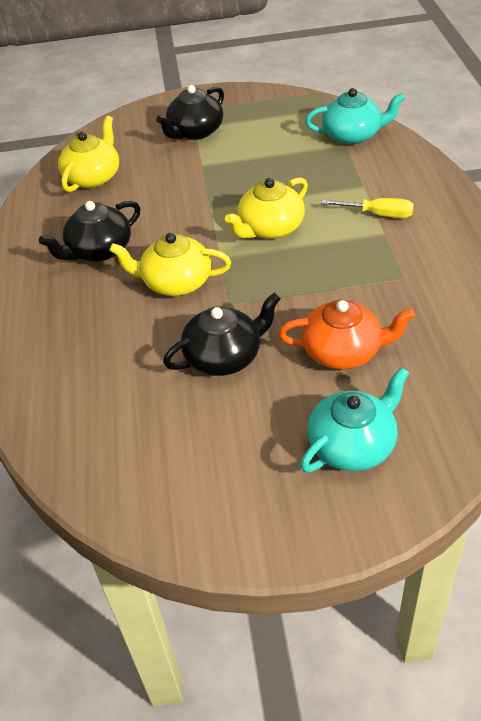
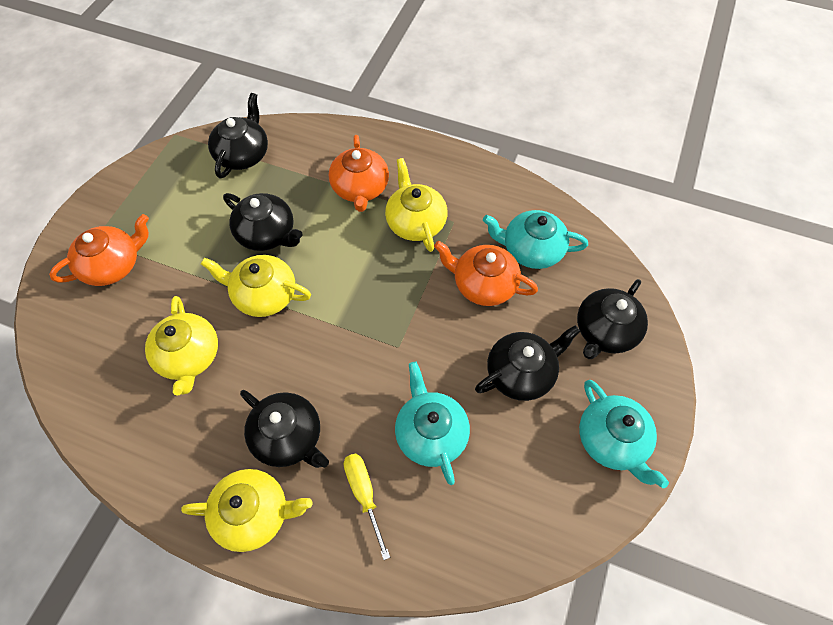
black teapot: [39,201,140,261] [156,85,224,140] [163,293,281,376] = 3 -> [208,93,268,178] [223,193,302,251] [240,390,329,468] [475,325,580,401] [577,279,648,359] = 5
orange teapot: [278,300,415,370] = 1 -> [49,214,149,286] [329,135,389,212] [434,241,538,306] = 3
turquoise teapot: [300,367,409,472] [305,88,405,145] = 2 -> [395,361,470,485] [483,210,588,269] [579,380,669,488] = 3
yellow teapot: [58,116,119,192] [109,233,231,296] [225,177,308,239] = 3 -> [145,296,218,396] [181,469,312,552] [201,255,311,317] [385,158,447,252] = 4

